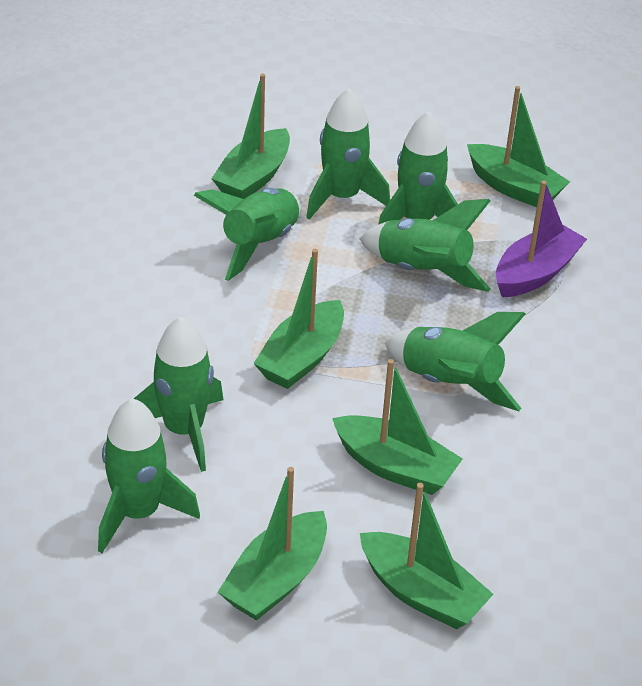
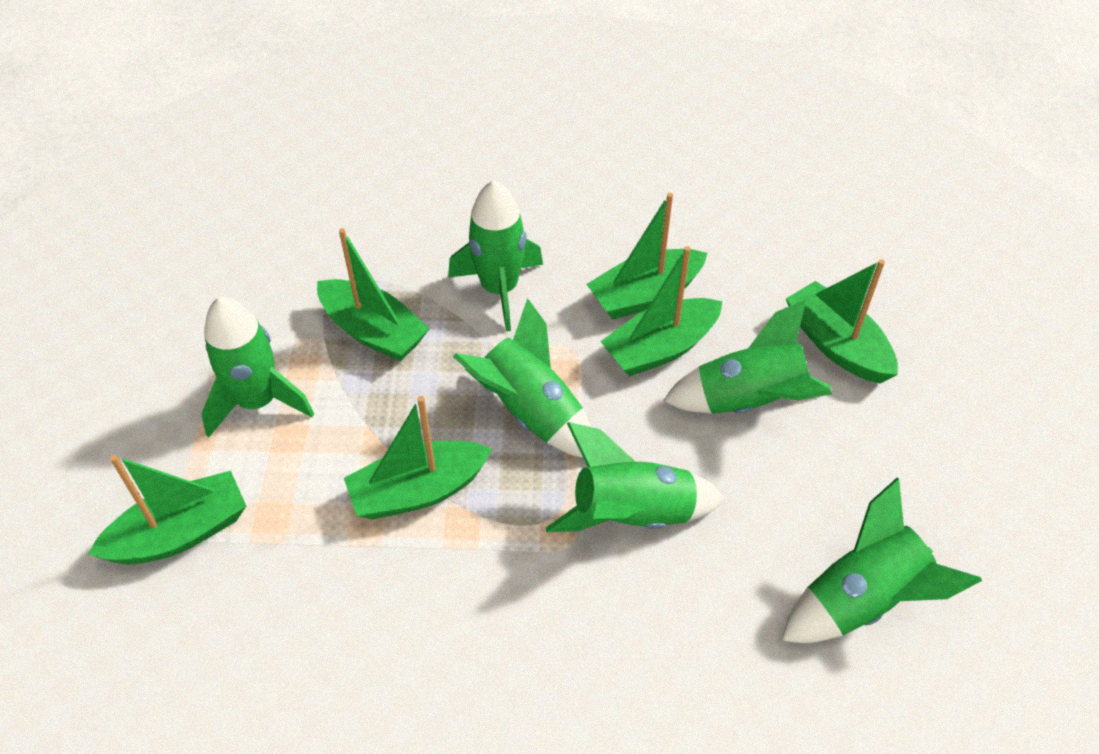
green rocket: [98,398,200,553] [134,316,223,472] [194,188,302,281] [306,88,390,220] [359,199,491,292] [378,111,458,225] [385,312,526,411] = 7 -> [201,297,314,437] [448,180,543,332] [453,298,592,458] [546,422,725,532] [663,300,832,414] [782,478,982,643] = 6
purple boat: [496,181,587,297] = 1 -> none = 0

